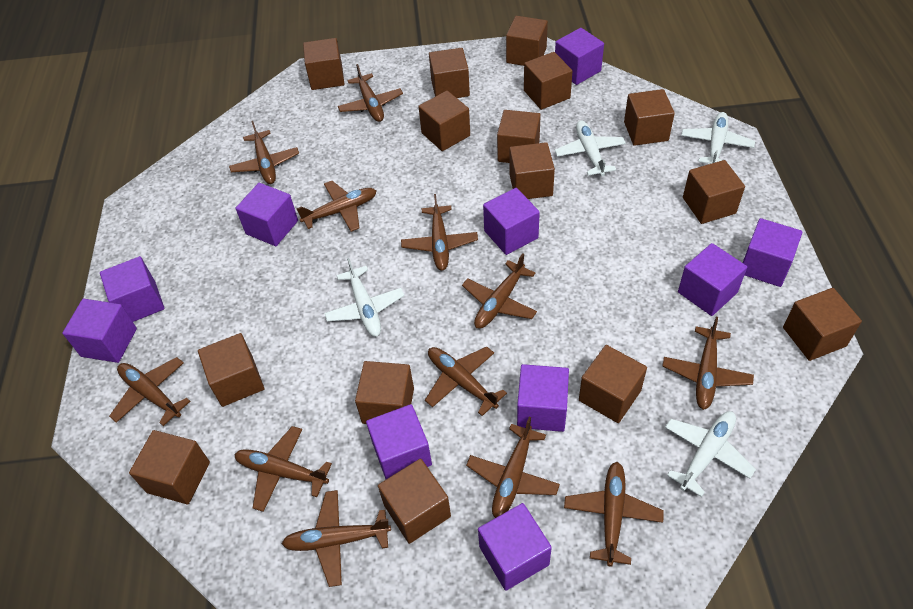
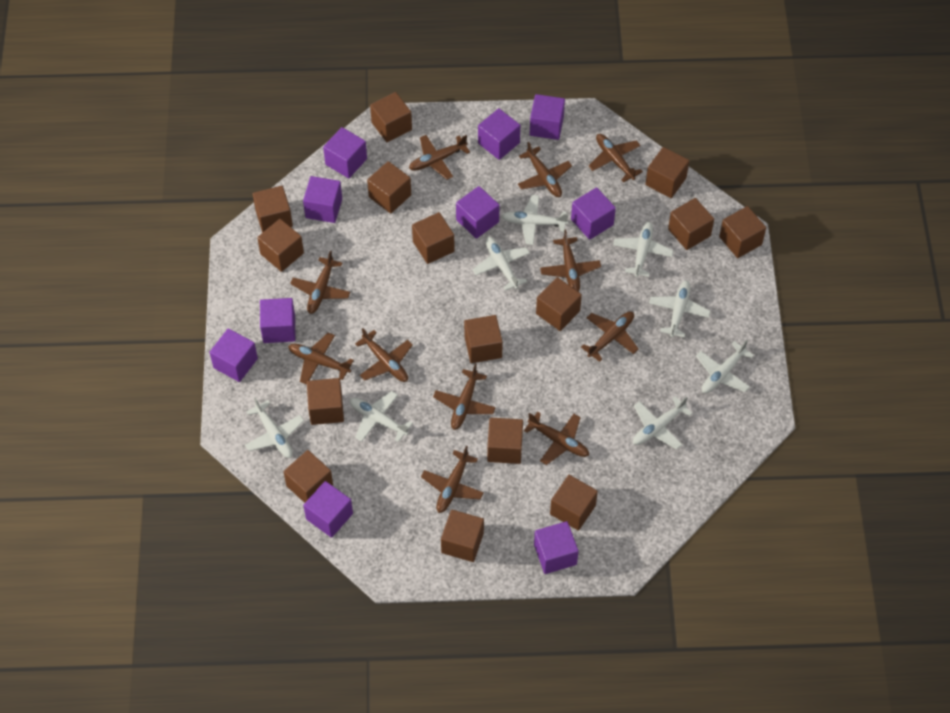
brown plane: [109,357,190,426] [229,121,299,184] [234,426,332,512] [281,490,391,587] [296,181,376,232] [338,64,403,122] [401,194,478,271] [425,346,507,416] [462,253,537,329] [466,417,560,518] [564,462,664,567] [663,317,754,410] = 12 -> [288,332,354,385] [290,251,350,314] [355,328,413,382] [409,135,470,180] [421,446,484,513] [433,364,496,430] [518,142,572,197] [524,412,589,465] [540,230,601,292] [581,311,638,362] [589,134,643,183] = 11
white plane: [324,258,404,337] [555,121,626,176] [665,411,756,497] [681,112,755,164] = 4 -> [245,397,304,458] [349,391,413,442] [473,237,530,291] [502,195,569,245] [613,222,674,277] [633,396,693,450] [649,280,711,338] [696,340,754,393] = 8

